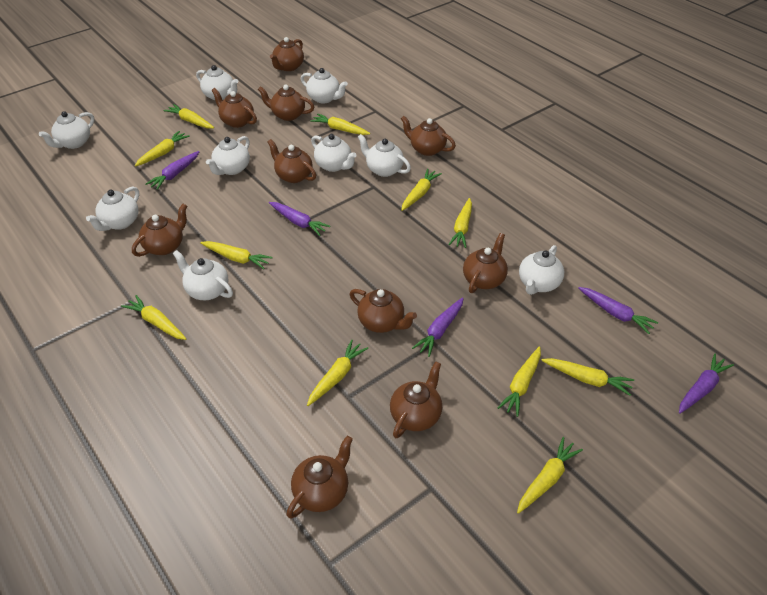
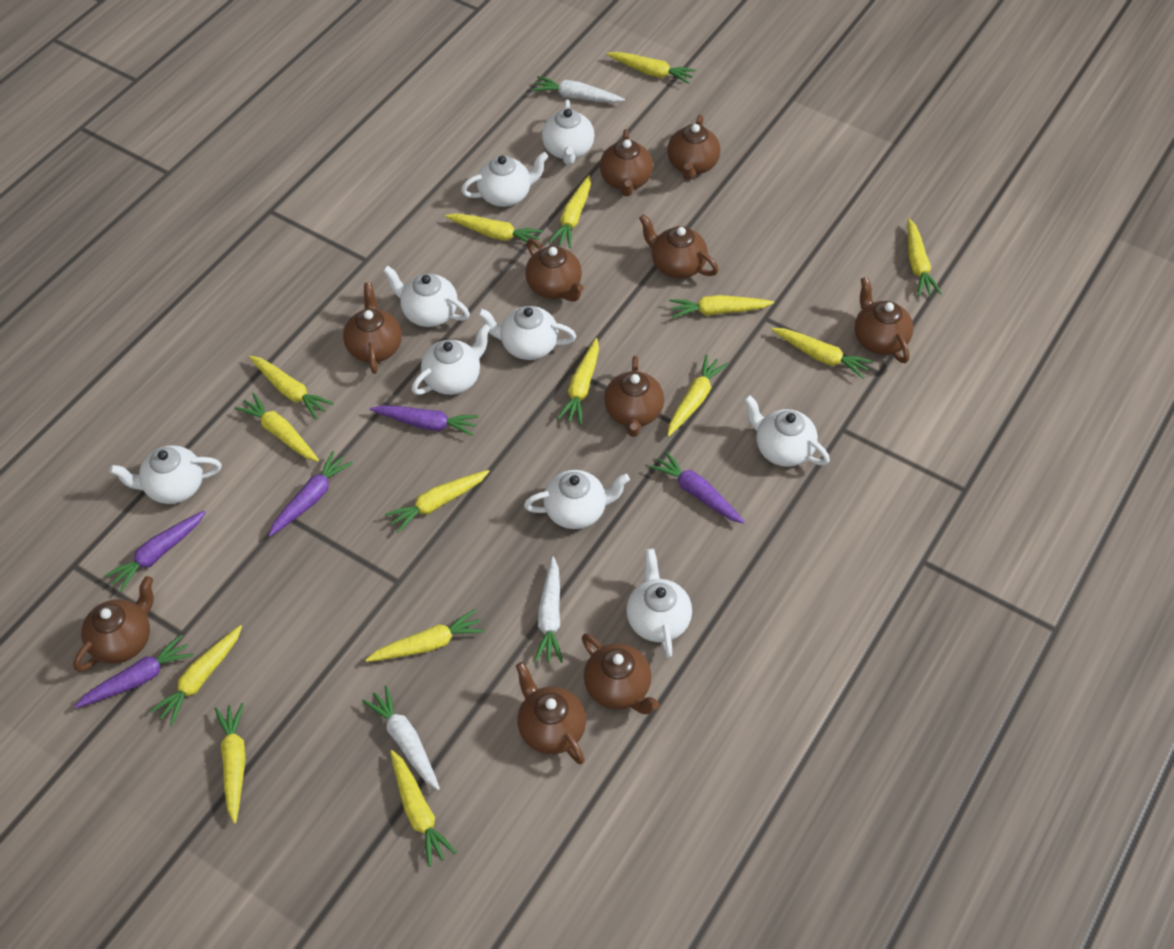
white carrot: none = 0 -> [362,686,440,790] [532,76,625,103] [534,557,563,663] = 3
yellow carrot: [121,295,186,340] [135,131,190,167] [163,104,214,129] [200,241,272,269] [307,340,368,406] [310,113,370,135] [401,169,442,211] [448,198,472,248] [498,346,541,417] [517,437,583,514] [541,358,634,396] = 11 -> [150,625,242,726] [215,703,246,824] [235,393,319,462] [249,356,334,419] [365,609,485,662] [385,470,490,533] [390,750,457,867] [445,213,543,247] [548,175,591,248] [557,338,599,425] [606,52,696,84] [667,354,728,437] [669,295,774,319] [771,328,873,379] [908,218,942,296] = 15

